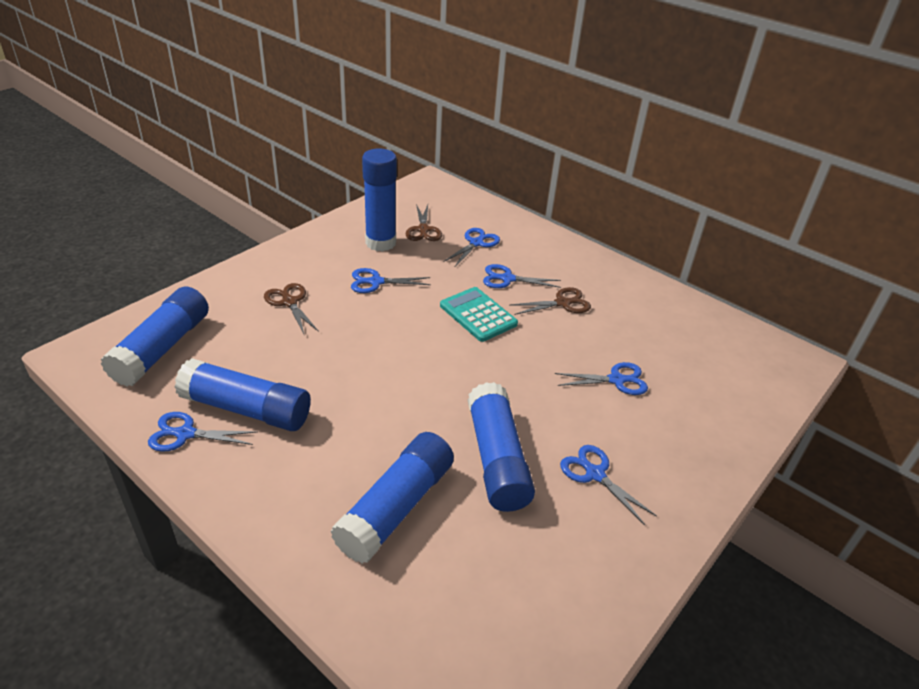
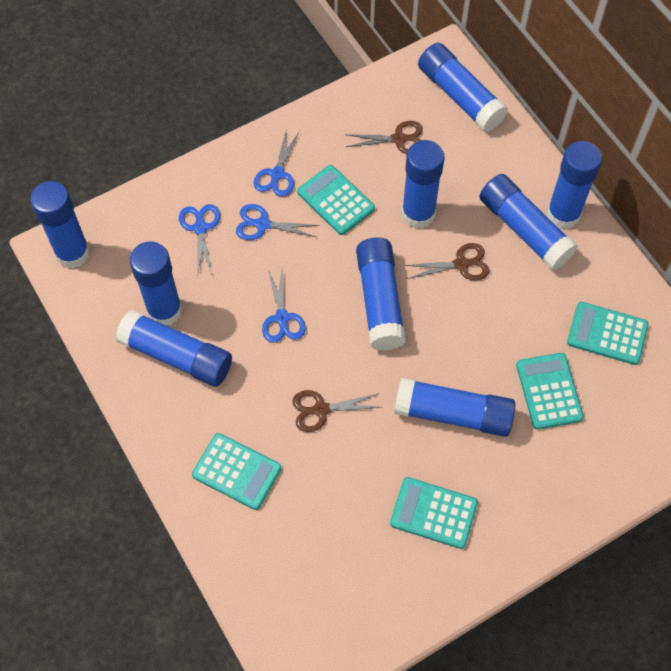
blue glue stick: [101,287,209,387] [175,358,311,431] [331,432,454,564] [362,148,397,252] [468,382,535,512] = 5 -> [30,181,90,268] [116,310,232,387] [130,242,182,325] [356,237,406,351] [394,378,516,437] [402,140,445,228] [418,43,508,132] [480,174,578,270] [547,141,602,229] = 9
blue scissors: [148,412,257,452] [351,268,431,293] [443,228,500,267] [483,264,561,288] [555,362,648,395] [560,445,657,525] = 6 -> [179,204,220,277] [236,204,320,240] [253,131,300,197] [262,270,306,343] = 4
turquoise calculator: [440,287,518,342] = 1 -> [192,433,282,510] [297,165,375,235] [390,477,478,549] [516,353,584,429] [567,302,649,365] = 5

